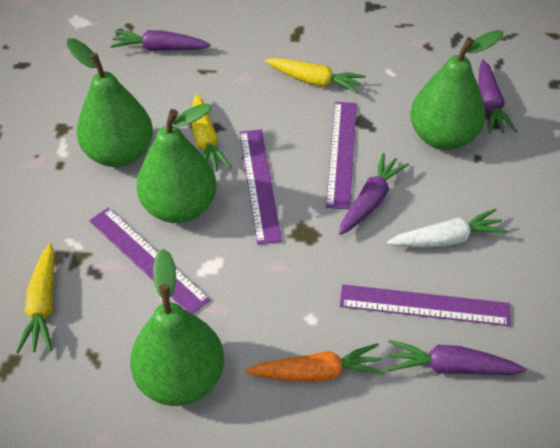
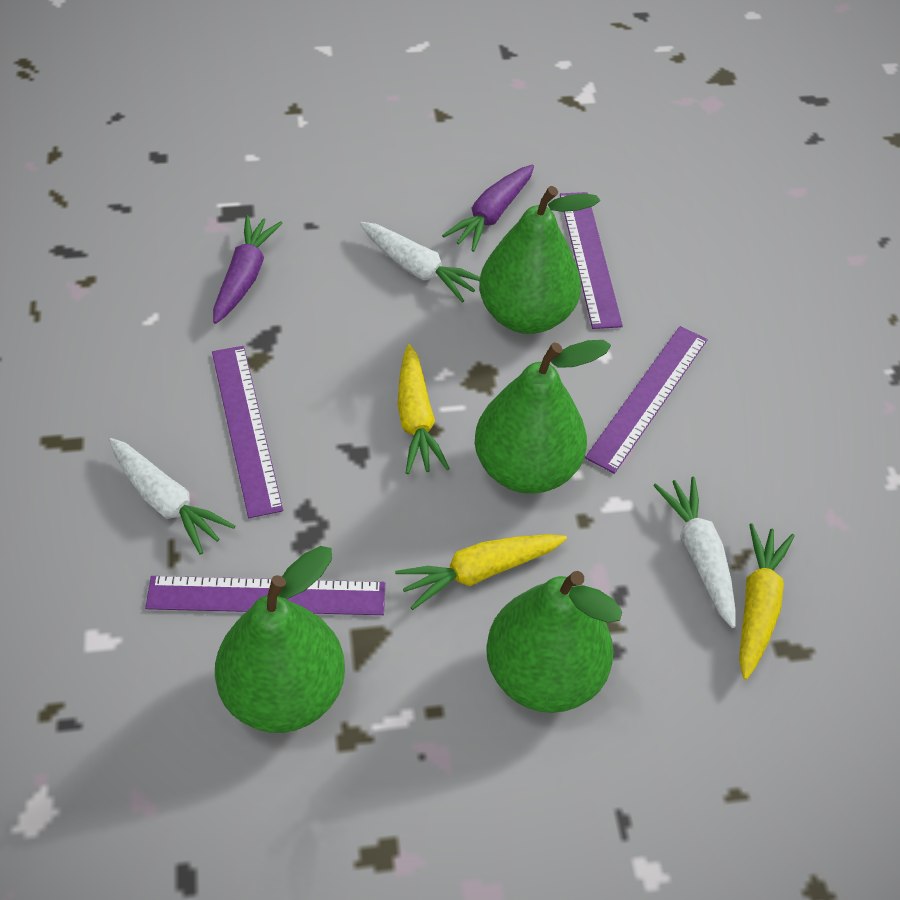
orange carrot: [246,343,385,382] = 1 -> none = 0
purple carrot: [110,30,211,51] [339,153,409,235] [388,340,526,375] [478,60,517,134] = 4 -> [213,215,282,324] [442,164,534,252] = 2
white carrot: [387,208,508,247] = 1 -> [109,438,235,555] [360,222,480,303] [653,477,736,628] = 3

